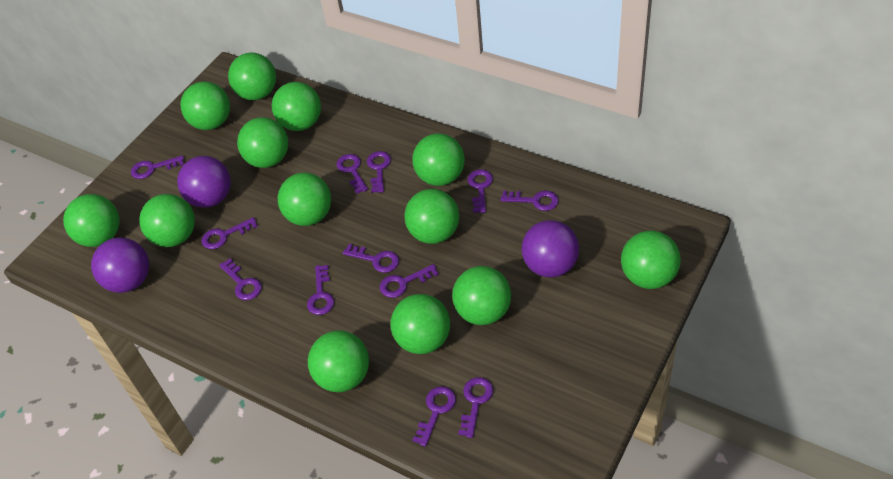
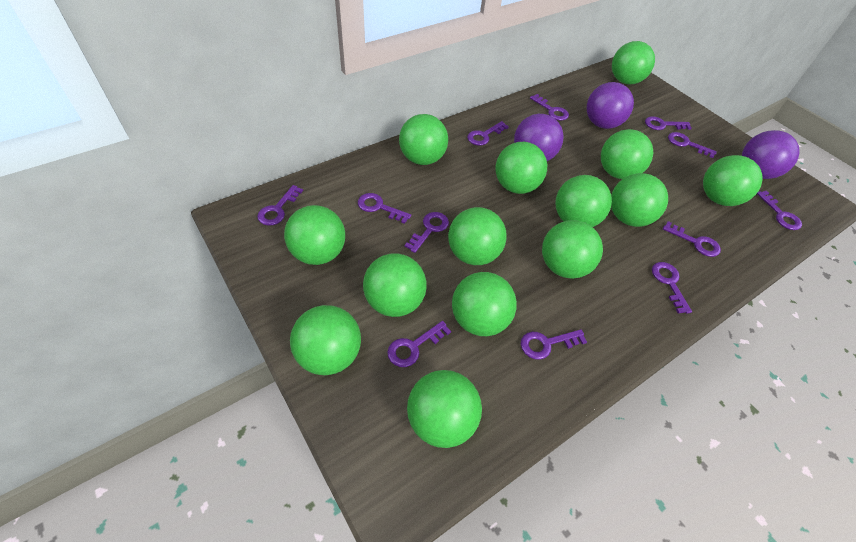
green ball: [63,194,120,247] [139,194,195,247] [181,81,230,130] [228,52,276,100] [237,117,288,168] [272,82,321,131] [278,173,331,226] [308,331,369,392] [390,294,450,354] [405,189,459,244] [412,134,465,186] [452,266,511,325] [621,231,681,289] = 13 -> [284,205,345,265] [290,305,361,375] [363,253,427,317] [399,114,448,165] [407,370,482,448] [448,207,507,265] [452,272,517,336] [496,142,547,194] [542,220,603,279] [555,175,612,227] [601,129,653,179] [611,173,668,227] [612,41,655,84] [703,155,763,206] = 14

